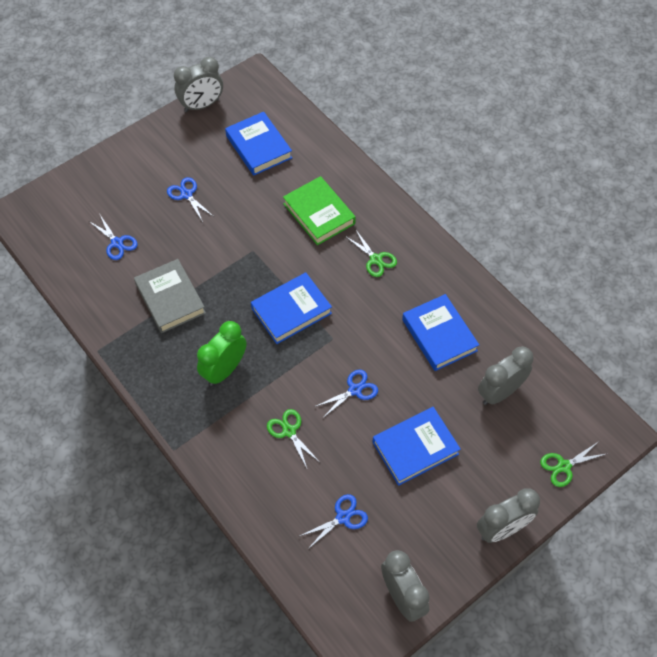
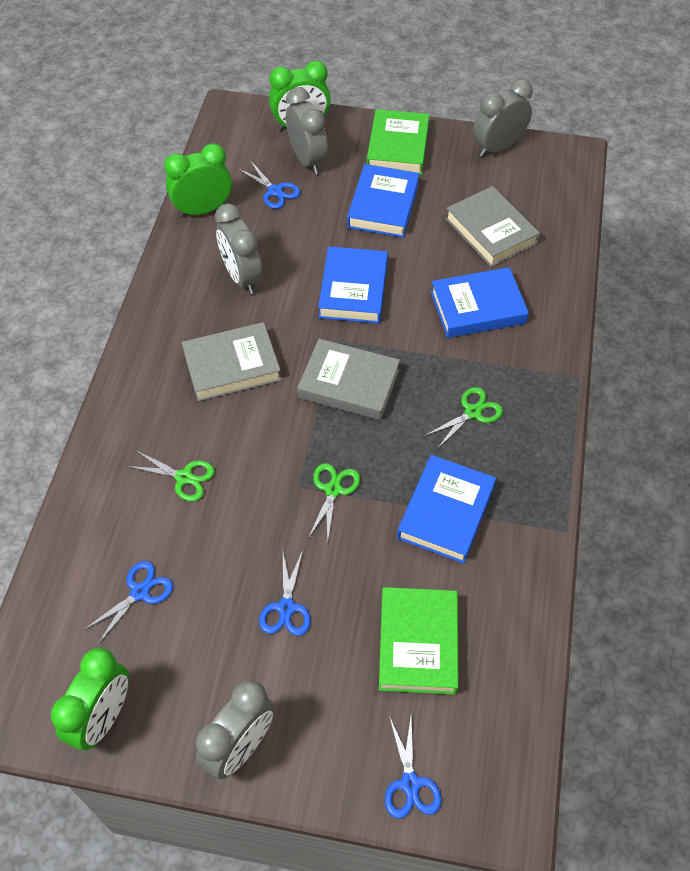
green book: [283,176,356,245] = 1 -> [367,109,429,175] [379,587,459,695] = 2
green clock: [197,321,246,386] = 1 -> [51,648,129,750] [164,143,232,217] [269,60,331,131] = 3
grey book: [134,259,206,333] = 1 -> [182,322,281,401] [298,339,400,420] [445,186,540,267] = 3

